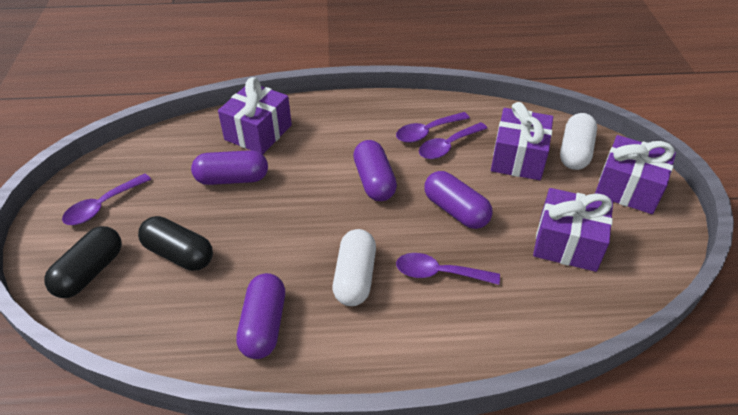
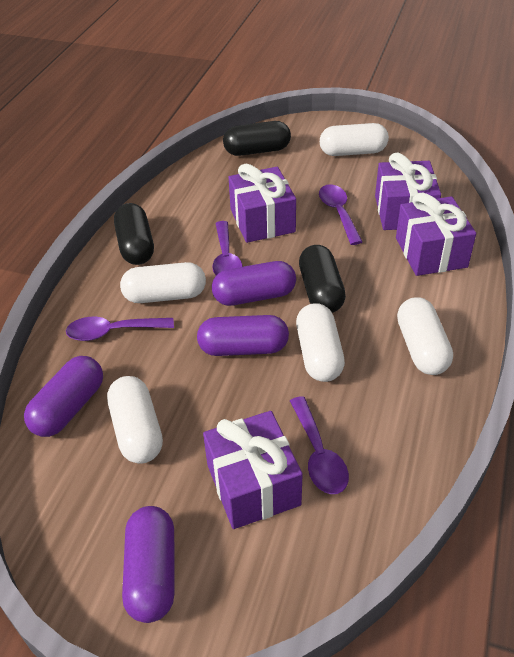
black capsule: [44,226,122,298] [138,216,213,271] = 2 -> [114,203,154,265] [223,121,291,156] [299,245,346,313] = 3
white capsule: [333,229,376,306] [560,113,597,170] = 2 -> [107,376,163,464] [120,262,206,303] [296,303,345,382] [320,123,389,156] [397,297,453,375] = 5

